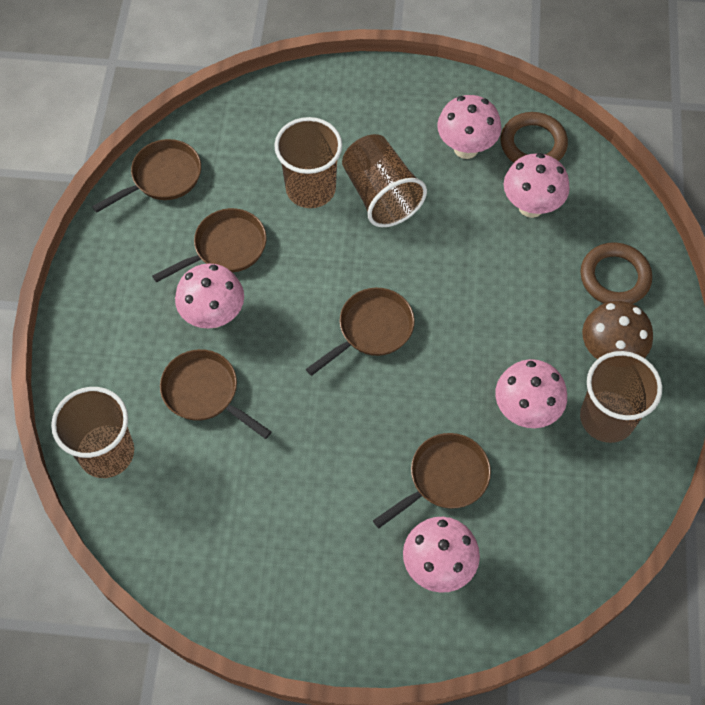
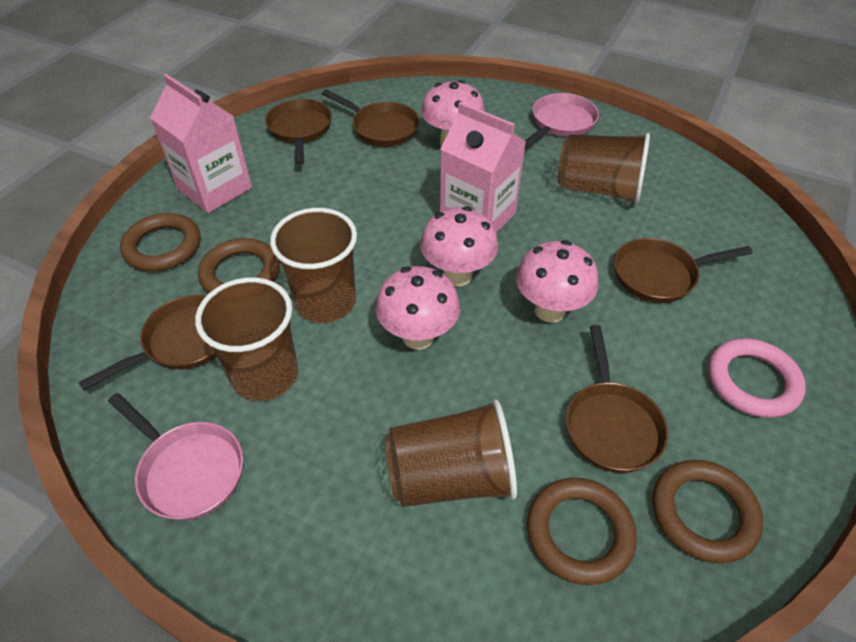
brown mushroom: [582,301,653,359] = 1 -> none = 0
brown ring: [501,112,568,163] [581,242,652,304] = 2 -> [120,213,200,271] [198,238,280,293] [527,478,637,585] [652,460,763,563] = 4
pink carton: none = 0 -> [150,74,252,213] [440,102,526,233] = 2
pink mushroom: [175,263,244,328] [403,517,480,593] [437,95,501,159] [495,359,567,428] [504,153,570,218] = 5 -> [375,266,460,350] [420,206,498,287] [421,80,485,146] [516,240,598,323] = 4
pink pan: none = 0 -> [108,393,243,520] [525,93,599,148] = 2
pink ring: none = 0 -> [708,338,806,418] = 1

